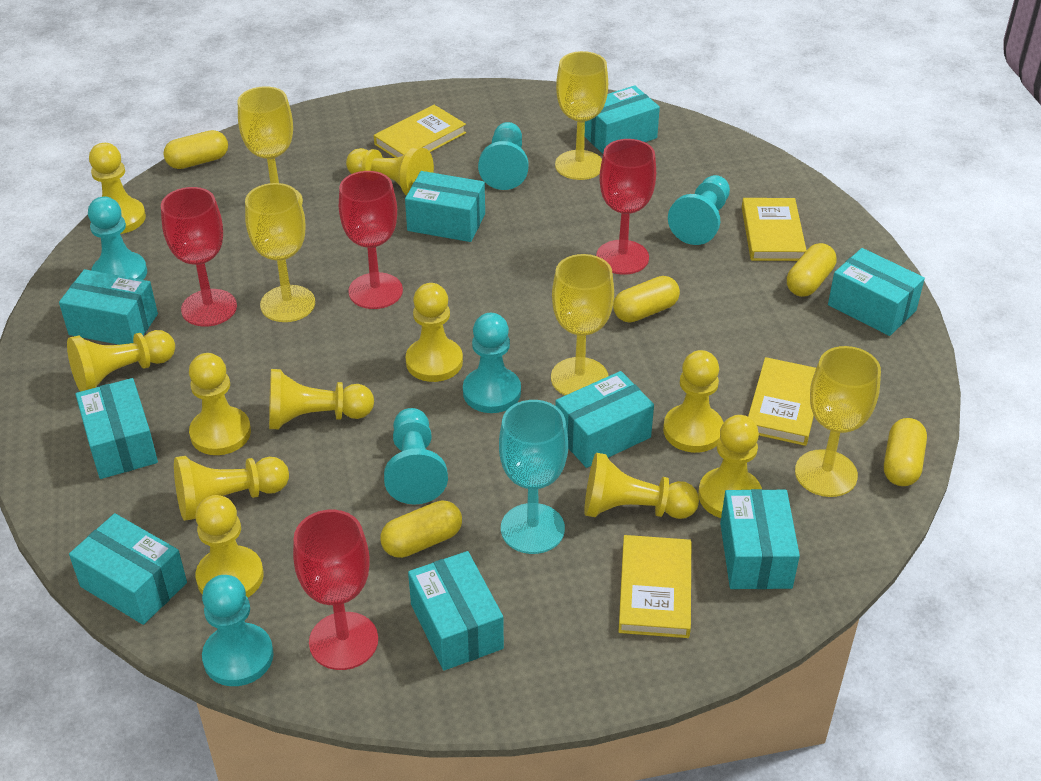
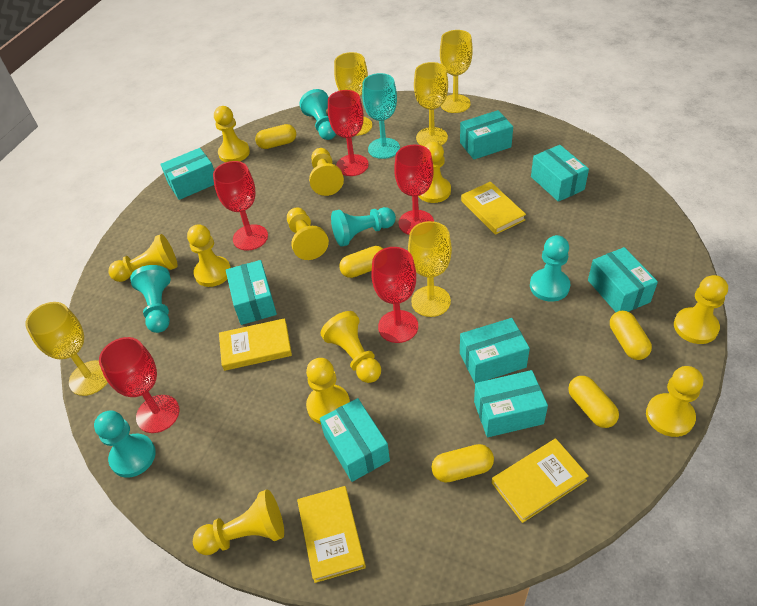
red goblet: [161,187,237,327] [293,510,378,670] [339,171,403,309] [596,139,656,275] = 4 -> [99,337,180,433] [213,161,268,250] [328,90,369,176] [371,247,418,343] [394,145,434,235] = 5
turquoise box: [59,269,158,345] [69,513,187,625] [76,378,158,479] [405,171,485,242] [408,551,504,671] [555,371,654,468] [585,85,660,154] [720,489,800,589] [828,248,925,336] = 9 -> [160,148,214,200] [226,260,277,325] [320,398,390,482] [460,110,513,159] [460,318,530,383] [474,370,548,437] [531,145,589,202] [588,247,658,312] = 8
turquoise pawn: [88,197,147,280] [202,575,274,686] [384,408,448,505] [463,313,521,413] [478,122,529,190] [668,175,730,245] = 6 -> [94,410,156,478] [130,265,171,333] [299,89,336,140] [331,207,396,247] [530,235,570,302] = 5

